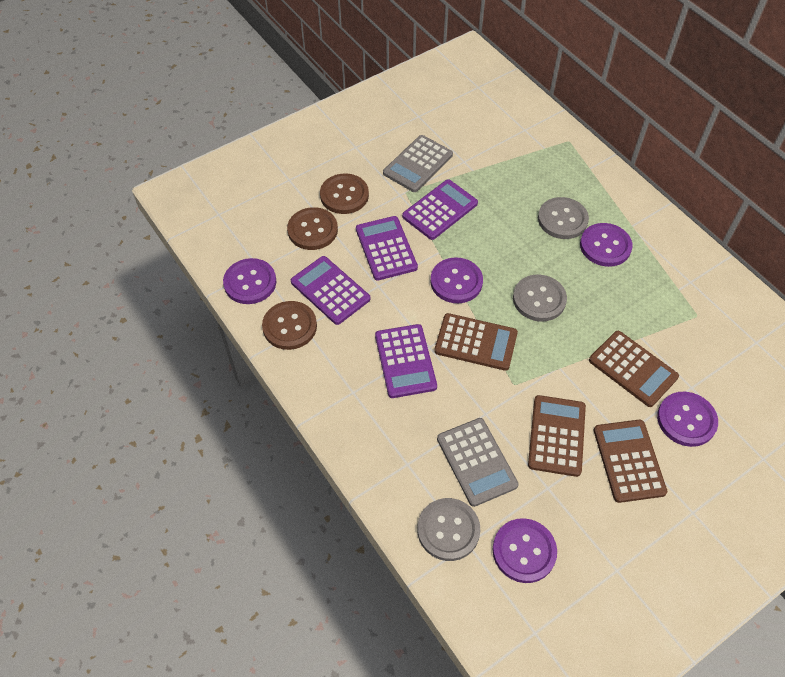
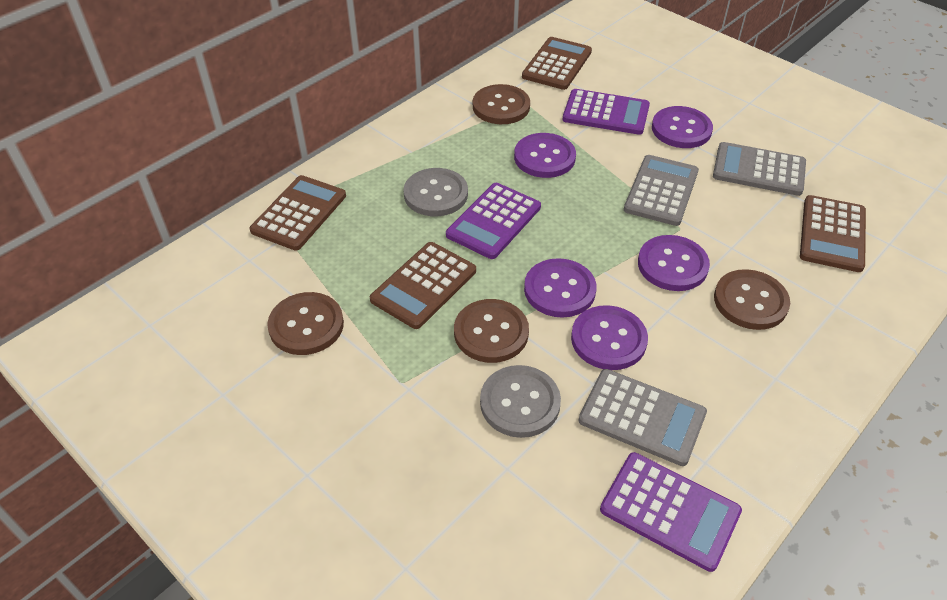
brown button: [262,301,317,350] [287,207,338,250] [320,173,369,214] = 3 -> [267,292,344,355] [454,299,529,363] [473,84,530,124] [714,269,790,330] = 4
grey button: [417,498,480,561] [513,274,567,322] [538,197,589,239] = 3 -> [404,168,468,216] [480,365,561,438] = 2
grey calculator: [383,135,453,192] [437,418,519,507] = 2 -> [578,369,707,466] [624,155,699,226] [713,142,806,196] = 3
purple calculator: [291,256,370,325] [356,216,418,281] [375,324,437,398] [402,179,478,240] = 4 -> [446,183,541,259] [563,89,650,135] [600,452,742,572] = 3

